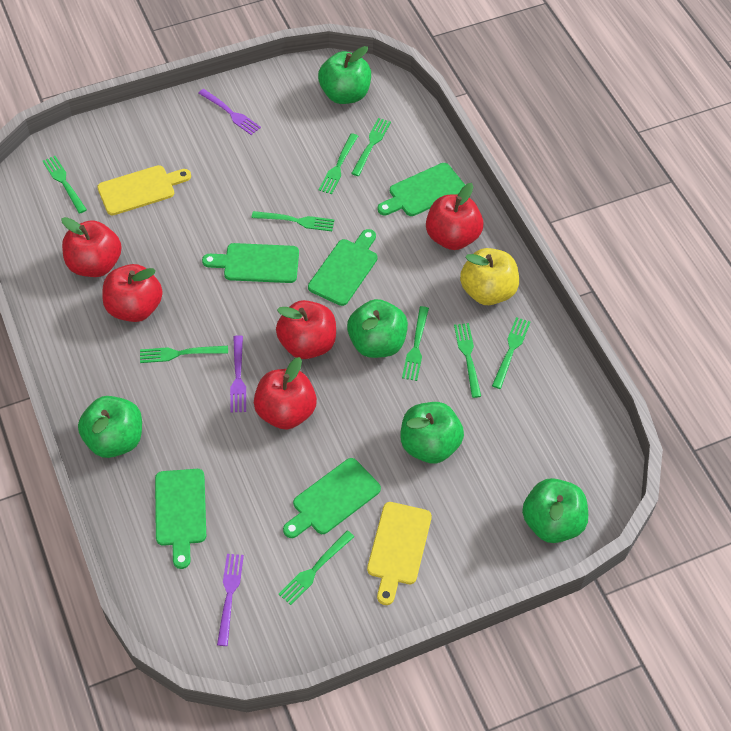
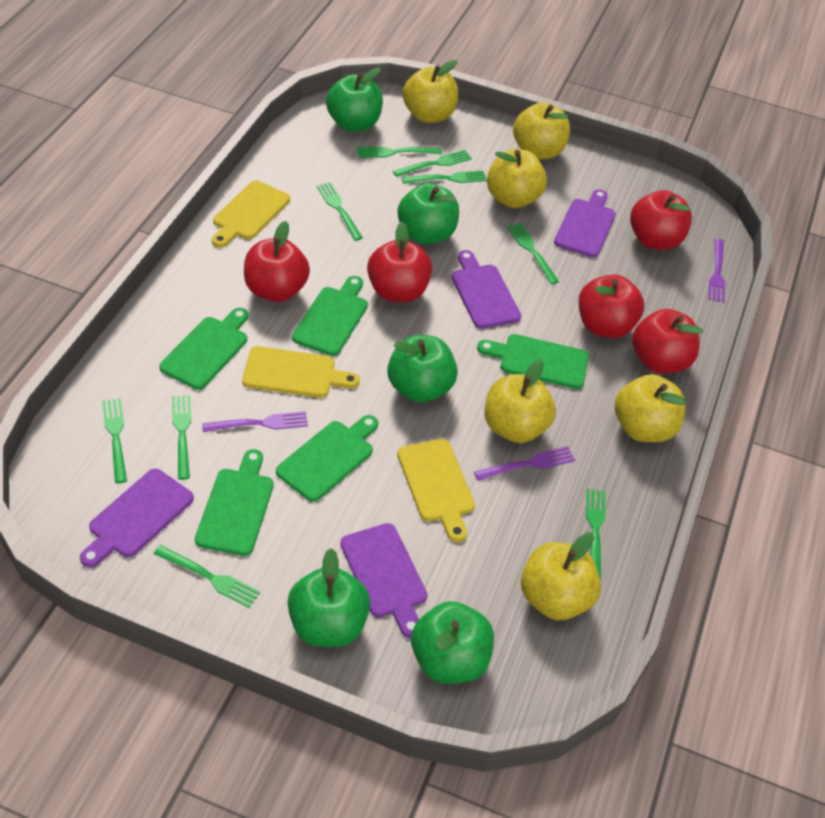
purple cutting board: none = 0 -> [80,469,194,568] [340,523,428,638] [451,250,521,329] [554,189,616,258] = 4
yellow apple: [460,248,519,305] = 1 -> [403,60,458,123] [484,360,556,443] [487,149,547,208] [513,102,570,160] [521,532,601,620] [615,374,686,442] = 6
yellow cutting board: [97,165,191,215] [367,502,432,605] = 2 -> [212,181,290,248] [242,346,360,398] [397,439,475,542] = 3

